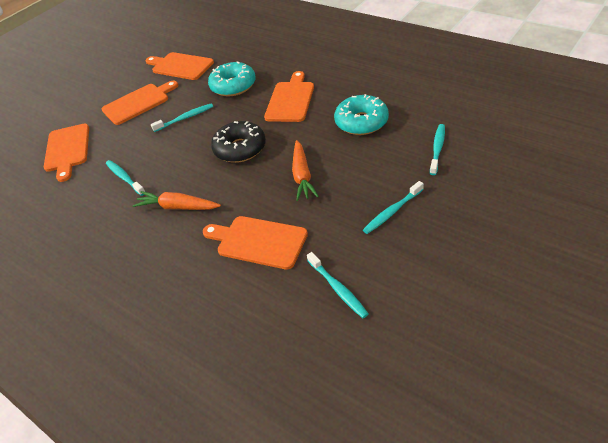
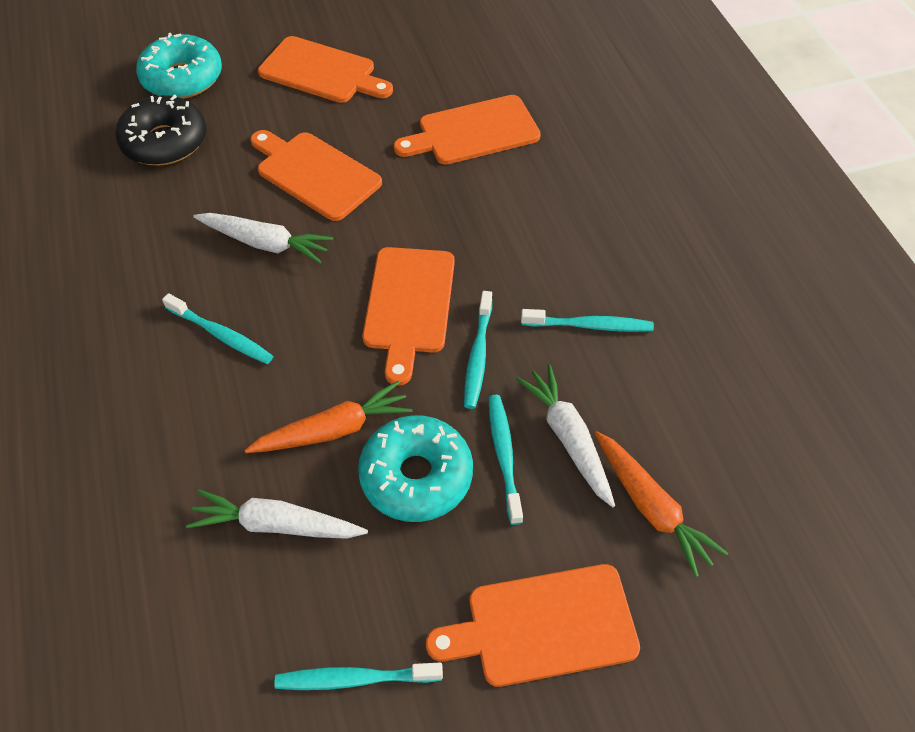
white carrot: none = 0 -> [186,489,368,539] [193,213,333,263] [516,364,615,508] = 3

